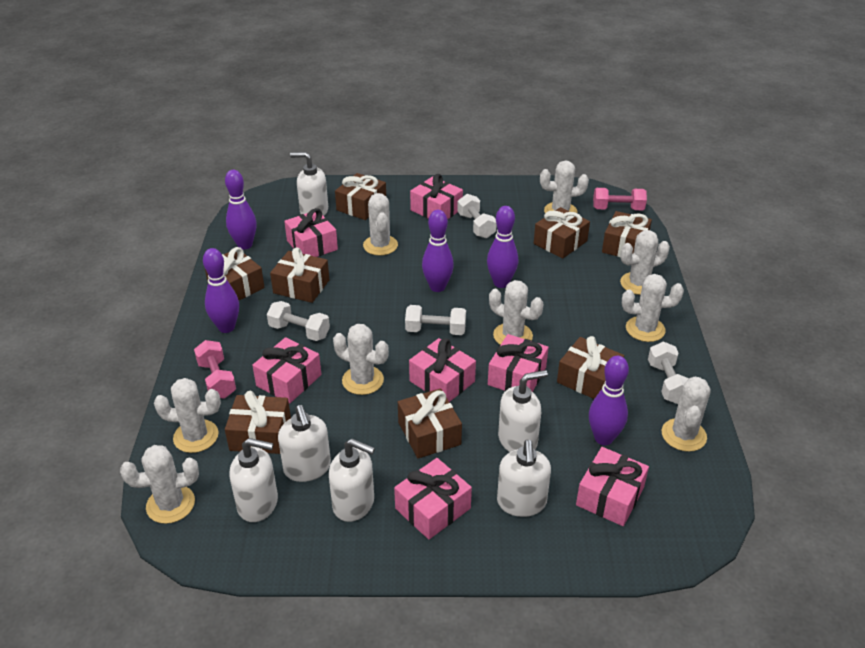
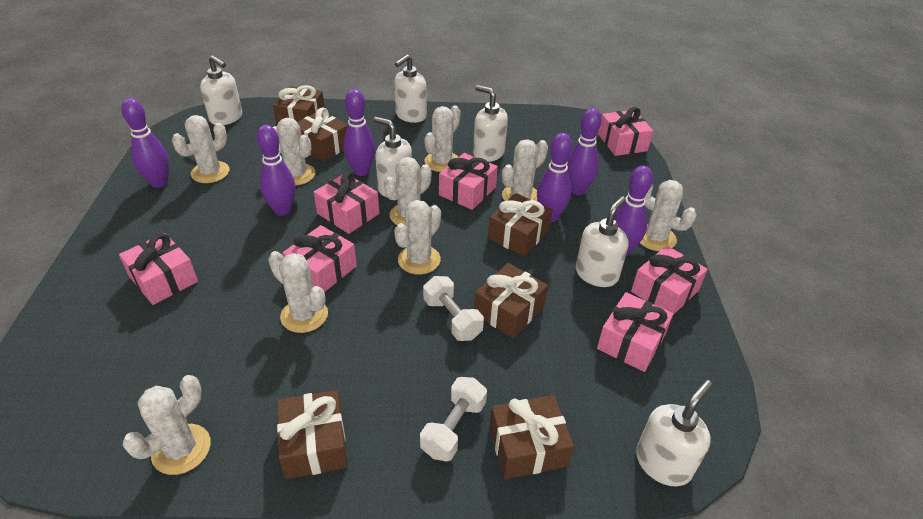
brown gift: [205,247,265,300] [225,391,291,454] [270,248,329,303] [335,173,386,220] [398,388,462,458] [534,207,590,259] [557,336,624,399] [602,211,652,257] = 8 -> [273,85,325,125] [277,390,348,479] [297,107,348,162] [474,263,548,338] [488,193,552,256] [489,395,574,479] = 6
pink dumbbell: [194,340,236,399] [593,188,647,210] = 2 -> none = 0
purple bowling pin: [203,248,239,333] [225,170,257,249] [422,210,454,292] [487,206,518,288] [589,356,629,445] = 5 -> [121,98,169,188] [257,125,296,216] [343,89,375,176] [537,133,572,222] [567,108,602,195] [614,166,653,256] = 6
white dumbbell: [267,301,330,341] [405,305,466,335] [457,194,497,238] [648,342,689,404] = 4 -> [420,377,487,462] [423,276,484,341] = 2

